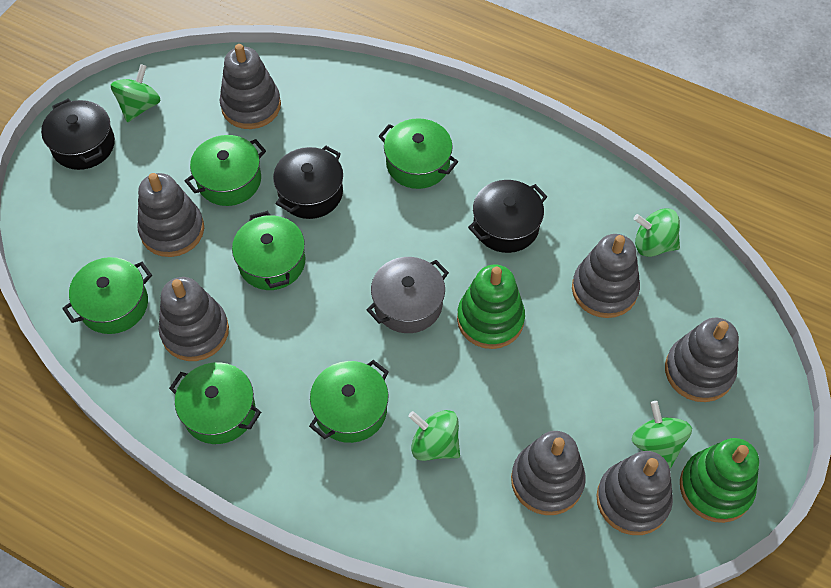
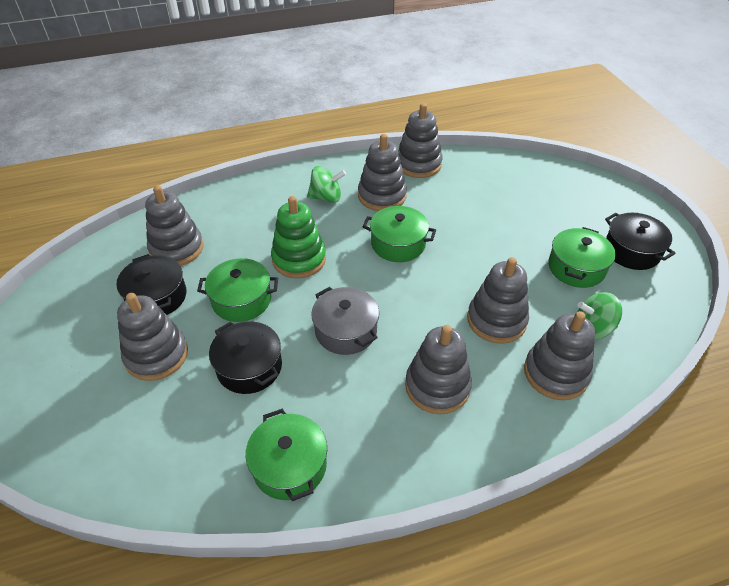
green pot: [62,257,152,334] [169,362,261,444] [185,135,266,206] [232,211,305,290] [309,360,389,443] [378,118,458,189] = 6 -> [197,258,278,322] [246,408,327,501] [363,206,436,262] [548,227,616,288] = 4
green spinning top: [111,64,161,122] [408,410,460,461] [632,401,692,468] [634,208,680,257] = 4 -> [307,166,346,203] [577,292,622,340] = 2
green stacking toy: [457,265,525,349] [680,438,759,523] = 2 -> [271,196,326,278] = 1

